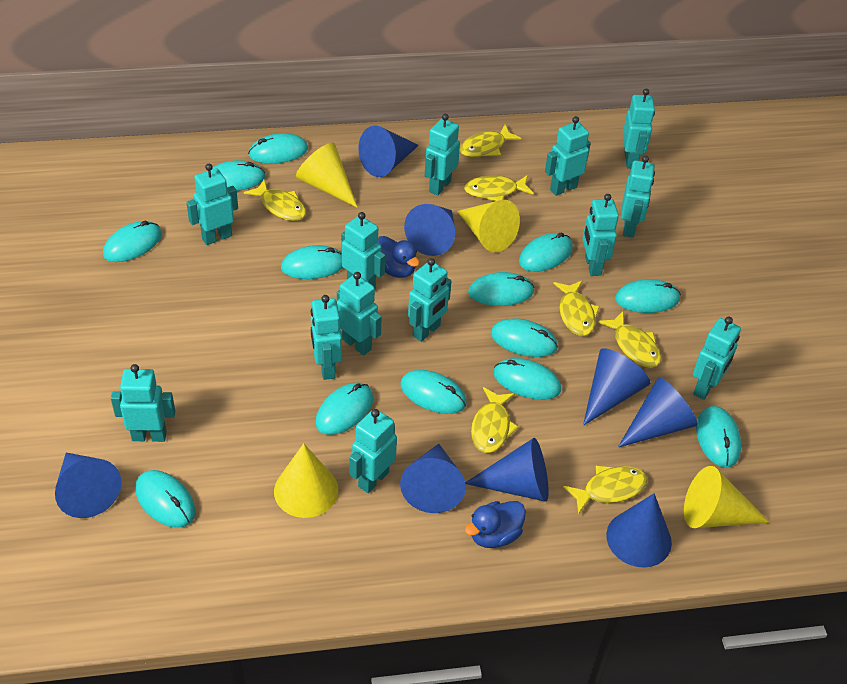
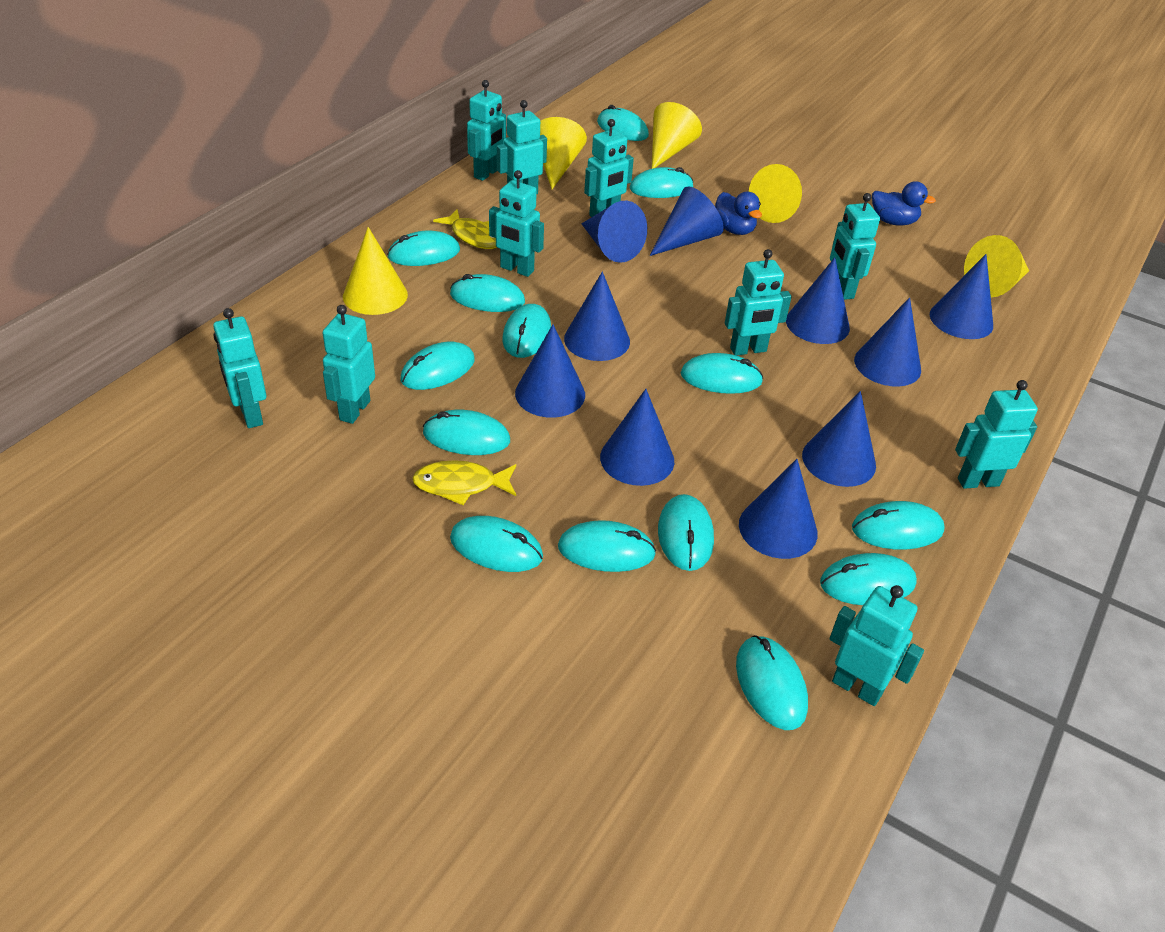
blue cone: [55,453,121,518] [358,126,419,177] [400,444,466,513] [404,204,455,256] [465,438,549,502] [583,348,650,426] [606,493,672,568] [618,377,698,447] = 8 -> [515,324,585,418] [564,271,630,361] [581,201,647,263] [600,389,674,486] [650,186,724,256] [739,459,818,559] [786,257,850,344] [802,391,876,487] [854,297,921,387] [930,254,993,339] = 10
turquoise mouse: [103,221,162,262] [135,470,195,528] [212,160,265,191] [248,133,308,164] [281,245,343,279] [315,383,373,435] [400,370,467,414] [468,272,535,306] [491,318,558,357] [493,358,561,400] [519,232,573,272] [615,279,681,313] [696,406,741,468] = 13 -> [387,231,460,266] [400,342,475,390] [423,410,510,455] [450,274,525,312] [450,516,543,572] [502,304,551,358] [558,520,656,572] [597,105,649,141] [630,167,693,198] [658,494,714,571] [680,353,763,394] [736,635,808,730] [820,553,917,605] [852,501,945,550] = 14
turquoise robot: [111,364,175,442] [186,164,238,245] [311,295,342,380] [337,272,382,356] [341,212,385,289] [349,409,397,493] [408,258,451,342] [425,114,460,196] [545,116,591,196] [582,194,619,276] [621,156,655,238] [623,89,655,169] [693,317,741,400] = 13 -> [213,308,266,428] [323,305,375,424] [467,80,506,181] [489,170,544,277] [497,100,547,194] [584,119,634,217] [725,249,792,356] [829,585,924,706] [830,193,880,300] [955,380,1038,489] = 10
yellow cone: [274,443,338,518] [296,143,357,207] [457,200,520,252] [684,466,770,528] = 4 -> [343,227,408,315] [540,117,587,189] [652,102,702,169] [749,164,802,223] [964,235,1029,298] = 5
yellow fish: [244,180,306,221] [460,125,521,157] [464,175,534,201] [471,387,519,453] [553,281,600,336] [563,466,647,514] [598,311,661,368] = 7 -> [412,460,516,505] [433,209,497,249] = 2

